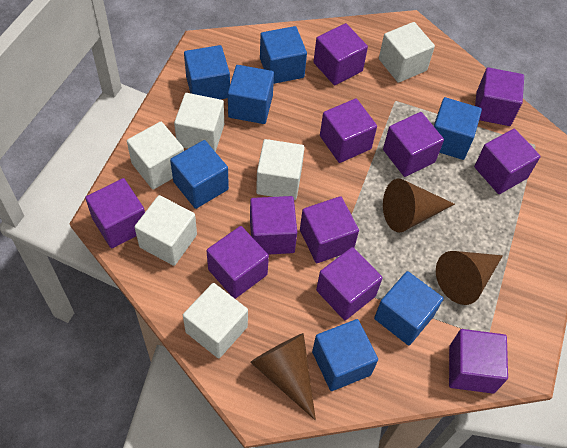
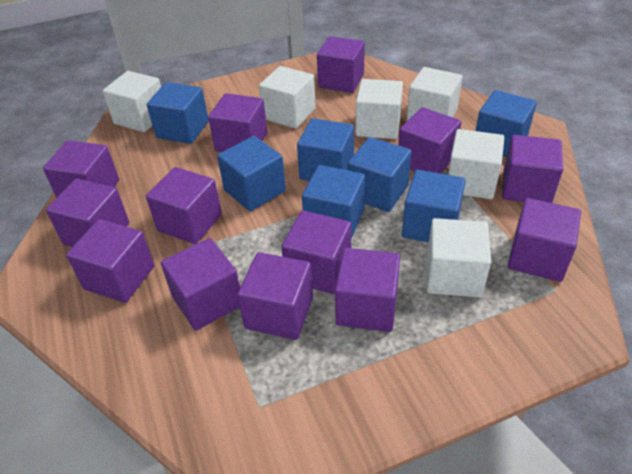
brown cone: [250,333,316,421] [383,178,455,233] [436,251,503,305] = 3 -> none = 0
purple cube: [85,178,145,249] [206,226,269,299] [250,196,297,255] [300,196,359,263] [314,23,368,85] [316,247,382,320] [320,99,377,163] [383,112,444,177] [449,329,508,394] [474,129,541,194] [475,67,524,126] = 11 -> [43,140,119,198] [46,179,129,247] [66,219,154,303] [146,167,222,244] [161,238,240,330] [208,93,267,152] [237,252,313,340] [281,211,351,294] [317,36,365,93] [335,248,400,332] [398,107,461,174] [502,135,563,203] [507,198,581,282] = 13

